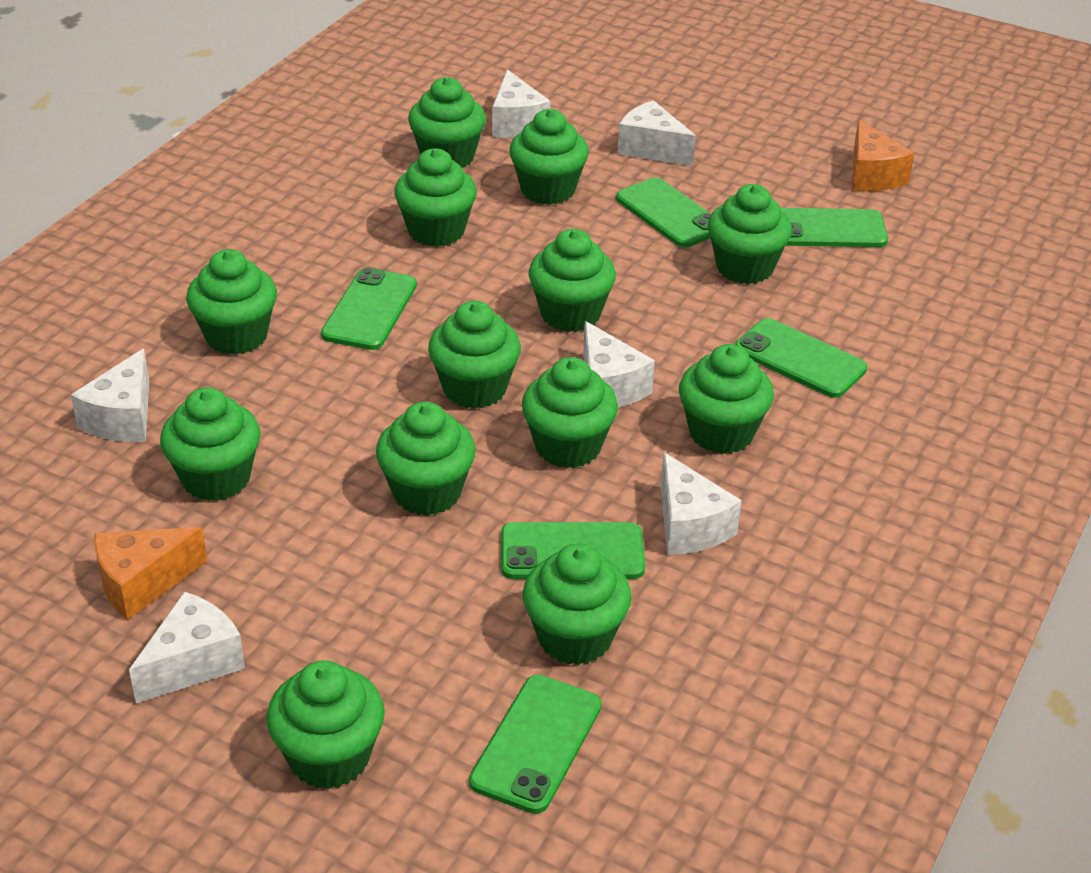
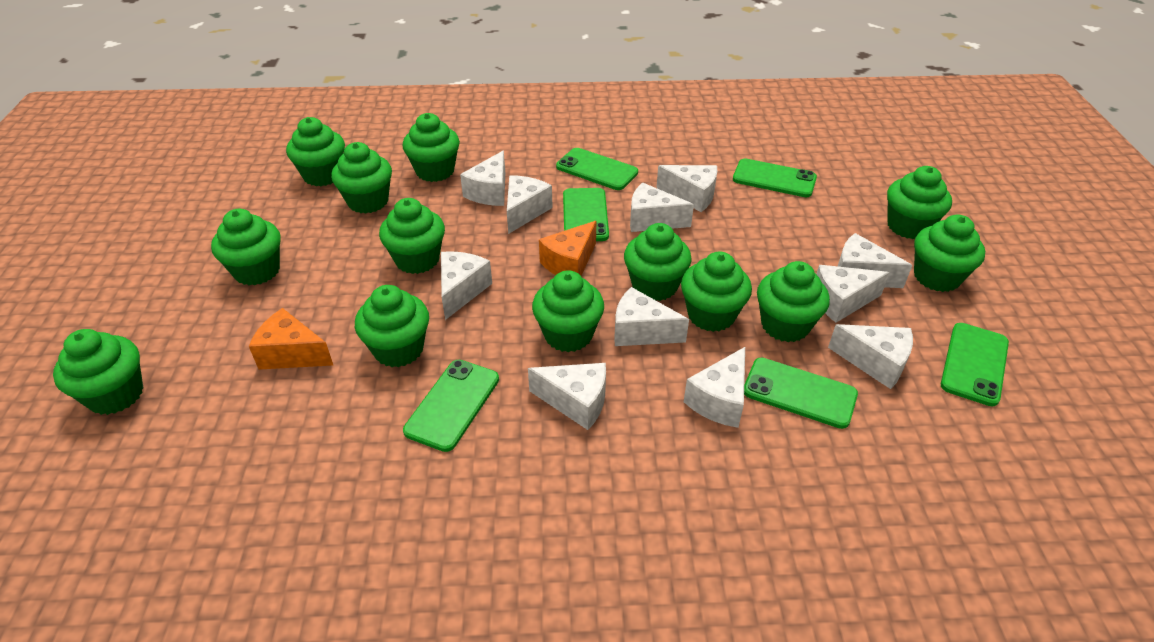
white cheese: [71,349,149,442] [129,591,245,703] [492,69,551,138] [583,321,655,407] [617,100,696,166] [661,452,742,555] = 6 -> [441,251,492,320] [460,151,505,206] [507,175,553,234] [528,363,606,430] [614,287,689,346] [630,182,694,232] [656,165,717,212] [684,347,745,428] [816,265,890,323] [828,324,913,389] [838,233,912,288] = 11

